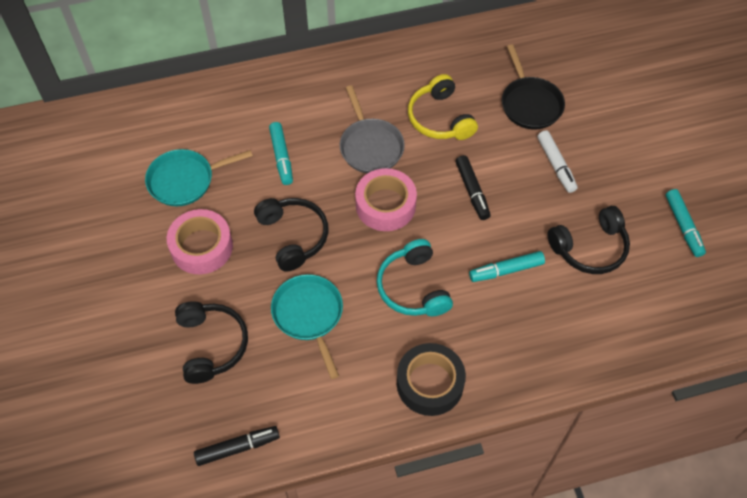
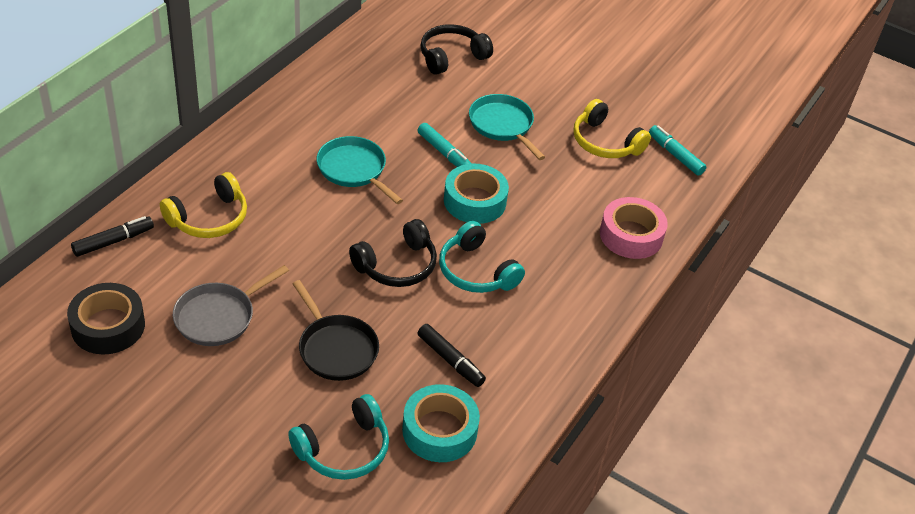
black headphones: [175,301,248,384] [254,198,328,272] [548,206,630,274] = 3 -> [349,219,437,287] [420,24,493,75] = 2
pink tape: [167,209,233,274] [355,168,417,231] = 2 -> [600,197,668,259] = 1
turquoise headphones: [377,239,453,316] = 1 -> [288,394,389,480] [439,221,525,293] = 2
turquoise marker: [269,122,293,185] [469,251,545,282] [666,189,706,257] = 3 -> [418,123,472,167] [649,125,706,176] = 2
turquoise tape: none = 0 -> [402,384,480,462] [444,164,509,224] = 2
white marker: [537,130,578,193] = 1 -> none = 0
yellow headphones: [408,74,478,140] = 1 -> [160,172,247,238] [573,99,651,158] = 2

